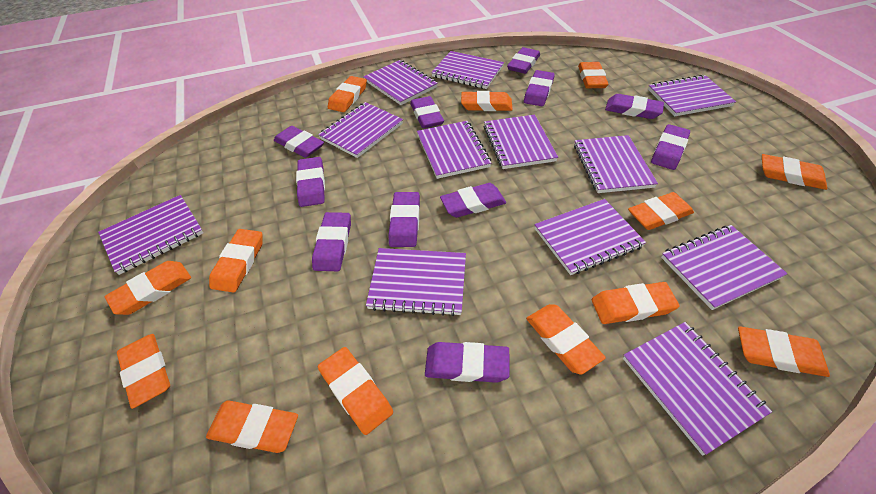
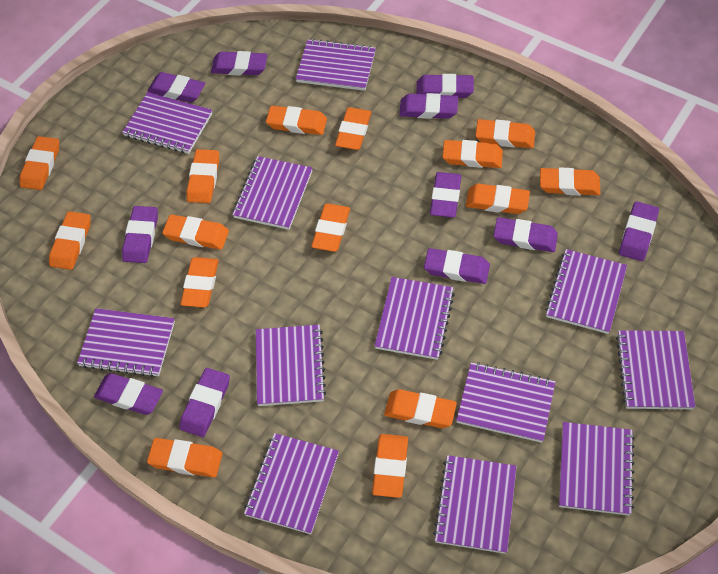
orange eraser: [105,261,191,315] [117,334,170,409] [206,400,298,453] [209,229,263,293] [318,347,393,435] [328,76,367,112] [461,91,513,111] [526,304,606,374] [578,62,608,88] [592,282,680,324] [628,192,694,230] [738,326,830,377] [762,154,827,190] = 13 -> [20,136,59,190] [49,211,91,270] [147,438,222,478] [162,214,229,250] [180,257,219,308] [187,149,219,203] [266,106,327,135] [311,204,350,252] [335,107,371,150] [372,434,408,498] [384,389,457,428] [442,140,503,168] [466,184,530,214] [475,119,535,148] [540,167,600,196] = 15

